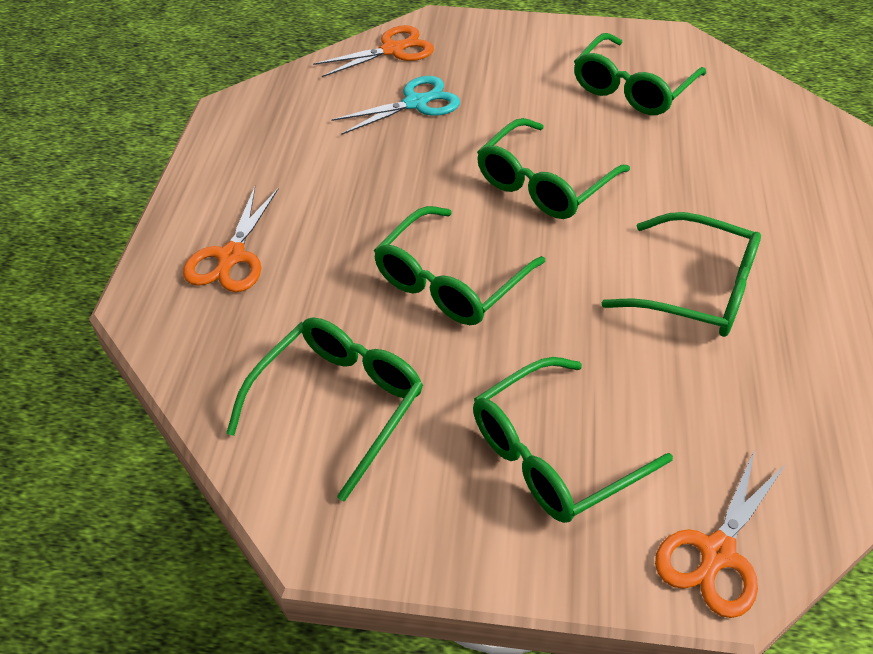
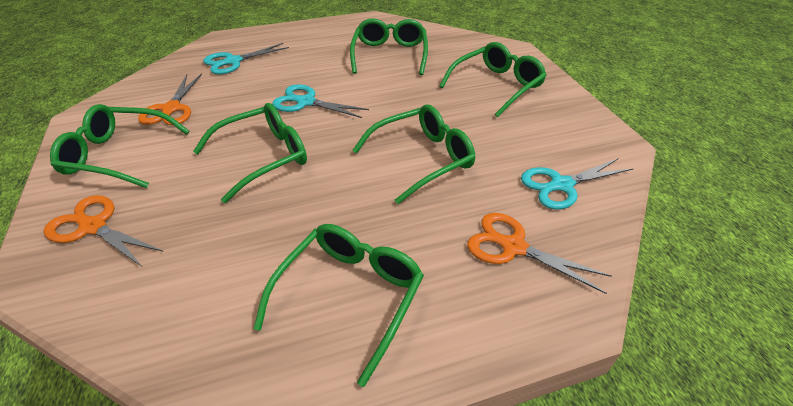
turquoise scissors: [331,76,460,135] = 1 -> [203,43,289,75] [272,84,369,118] [521,158,634,209] = 3

